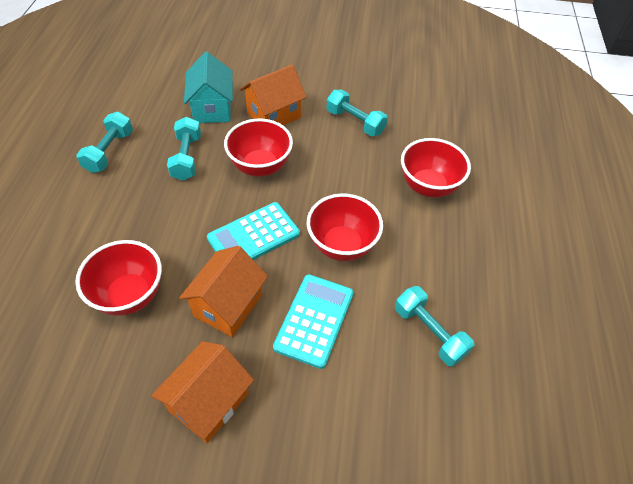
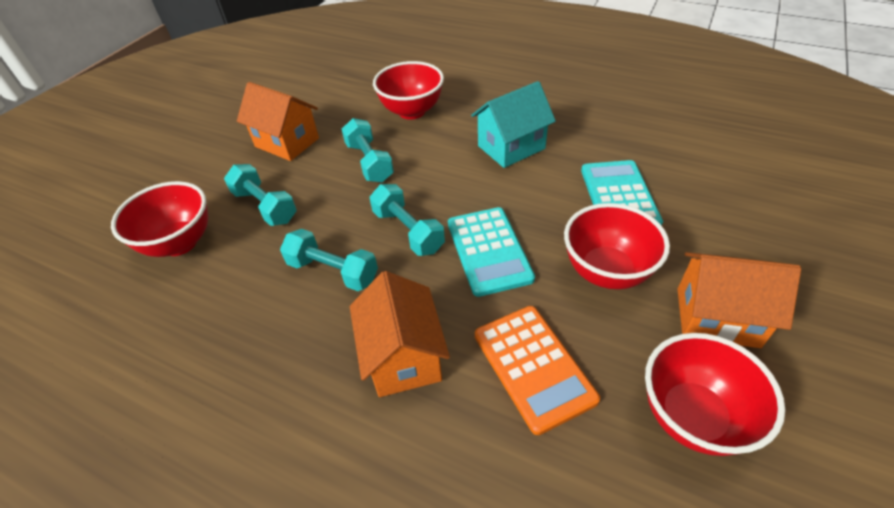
orange calculator: none = 0 -> [475,306,600,435] = 1

